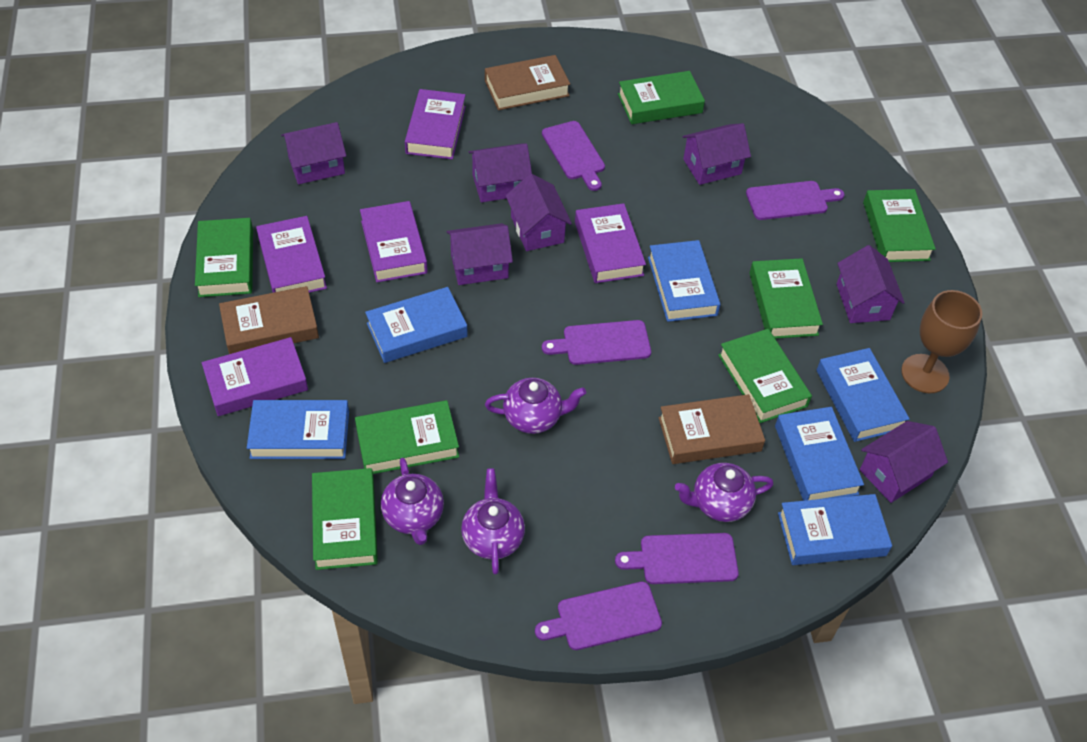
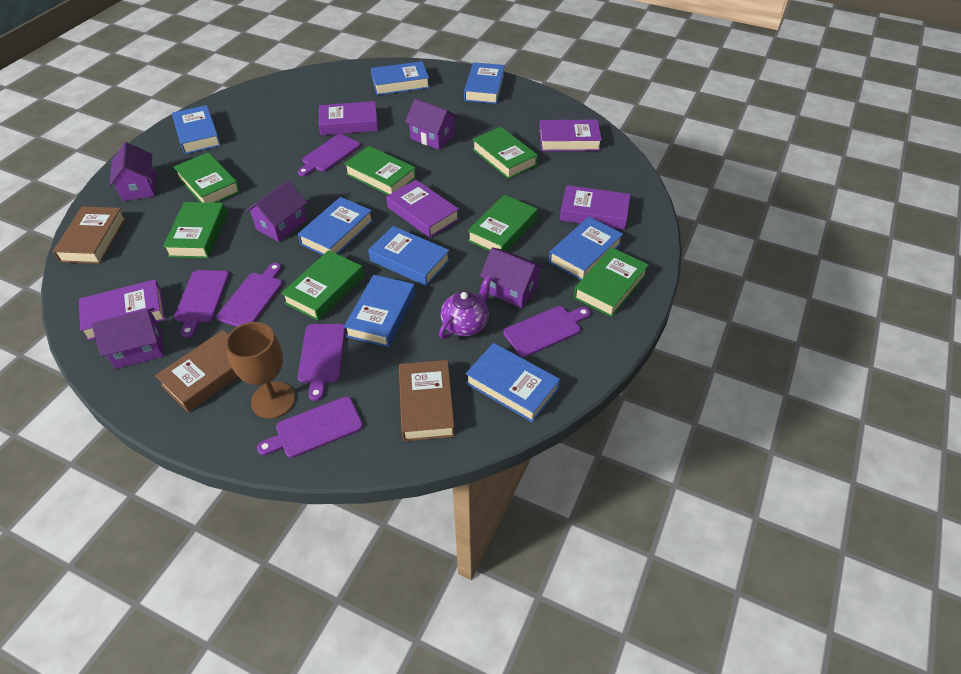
blue book: [247,400,349,459] [365,287,467,363] [648,240,721,322] [775,407,864,501] [778,494,892,565] [817,348,910,442] = 6 -> [172,105,221,154] [298,197,373,255] [344,275,416,347] [368,226,450,286] [371,61,430,95] [464,62,505,104] [466,343,560,422] [549,217,623,280] = 8
purple cutting board: [535,582,662,650] [542,121,605,191] [542,320,651,365] [615,533,739,584] [746,181,845,220] = 5 -> [174,270,229,338] [217,263,283,327] [257,396,363,458] [298,134,361,176] [298,323,346,401] [504,306,590,357] = 6
purple house: [281,122,346,184] [447,223,513,285] [469,144,532,202] [506,174,572,251] [682,123,751,185] [837,245,905,323] [860,421,948,503] = 7 -> [91,308,164,369] [109,142,156,201] [246,180,307,242] [405,99,458,150] [480,247,544,308] = 5
purple teapot: [381,458,444,545] [461,468,525,575] [485,378,586,434] [675,463,773,522] = 4 -> [439,276,492,339] = 1

